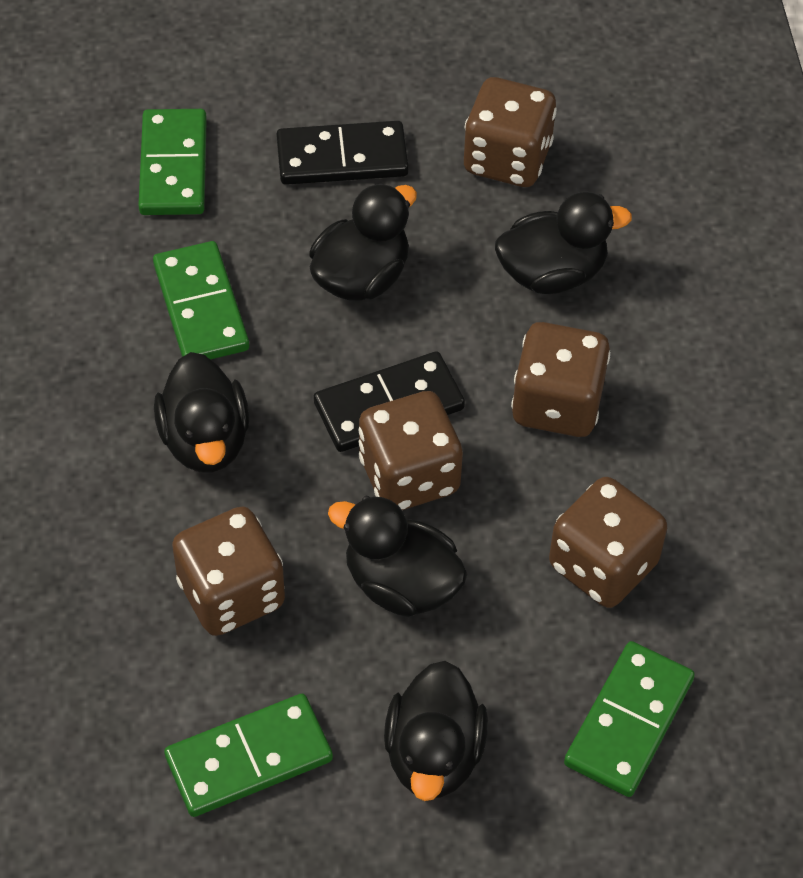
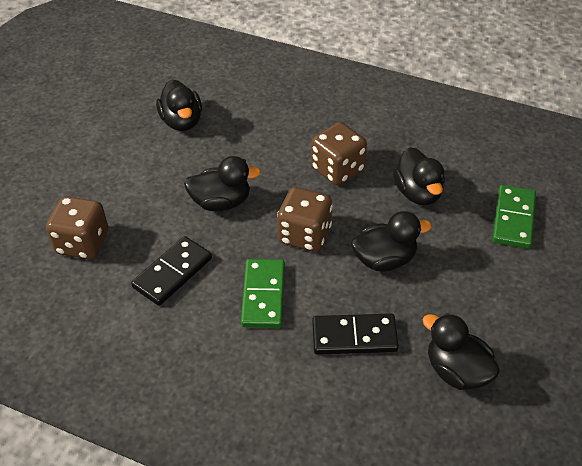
brown dice: [172,506,285,636] [358,391,463,510] [464,77,557,187] [511,322,611,437] [549,477,667,608] = 5 -> [46,196,108,259] [277,187,333,252] [311,122,367,185] = 3
green domino: [138,109,207,215] [153,241,249,360] [164,694,333,817] [564,641,695,797] = 4 -> [241,259,285,328] [492,185,536,249] = 2

